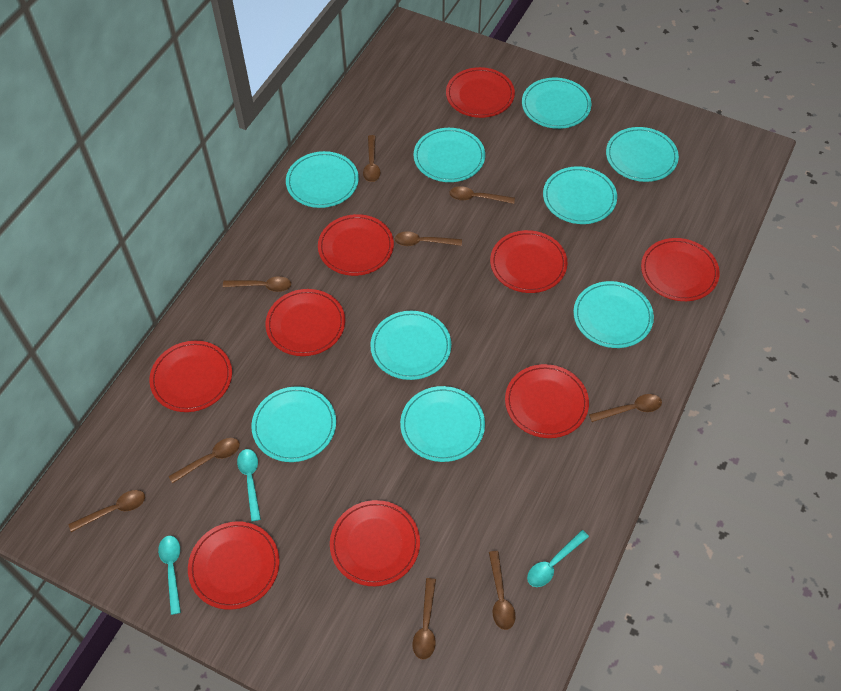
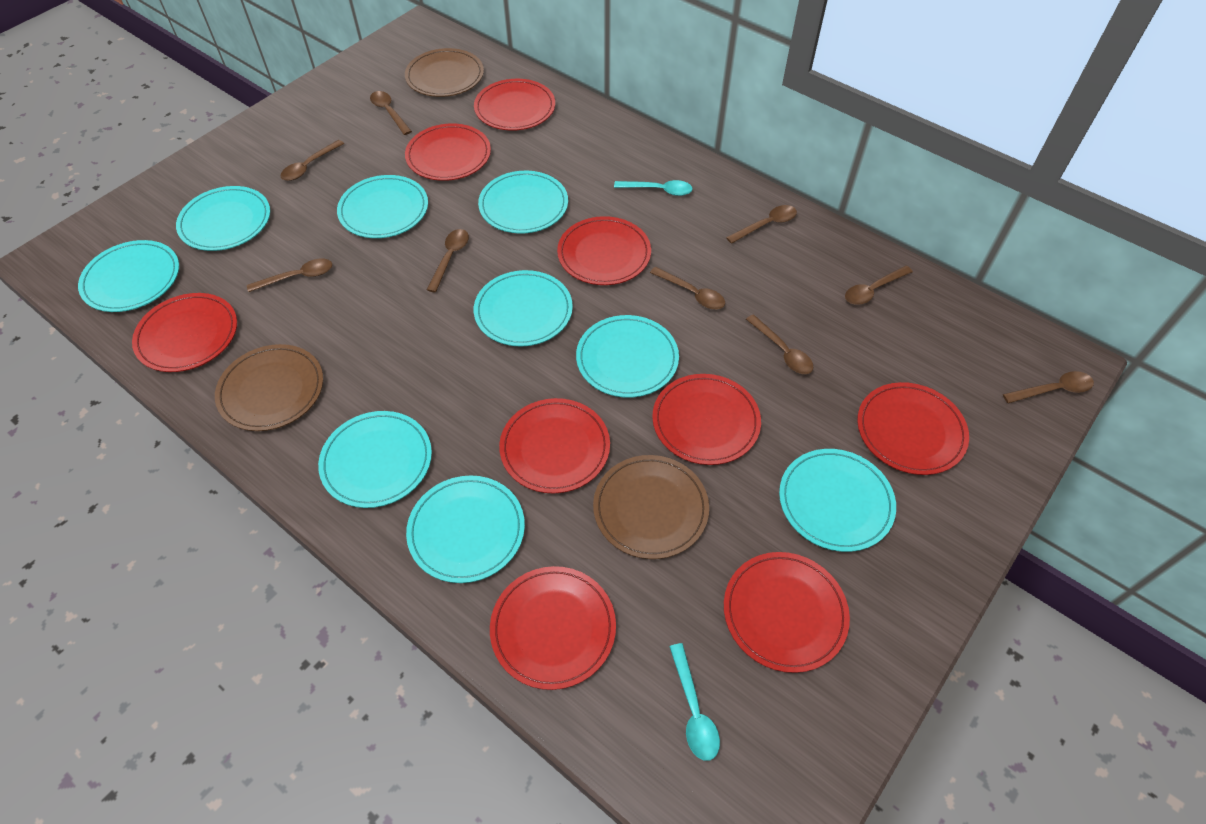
brown plate: none = 0 -> [215,344,323,431] [405,48,484,97] [593,455,709,559] = 3
turquoise spoon: [158,536,181,615] [237,449,261,521] [527,530,589,587] = 3 -> [614,180,693,196] [669,643,720,761] = 2

